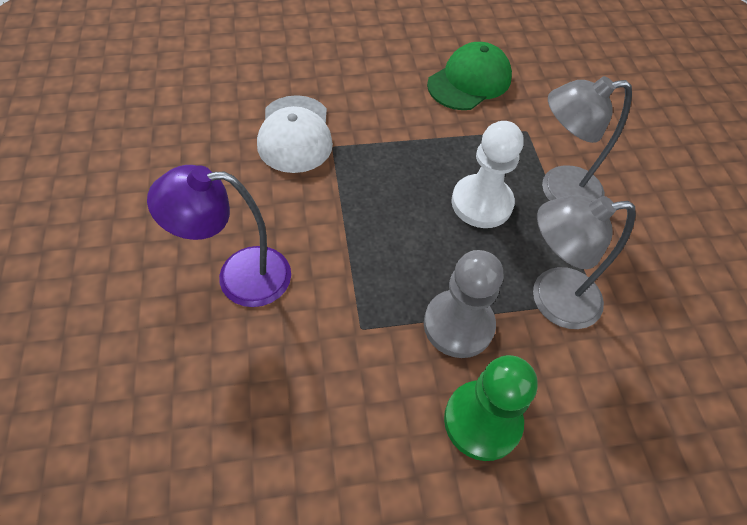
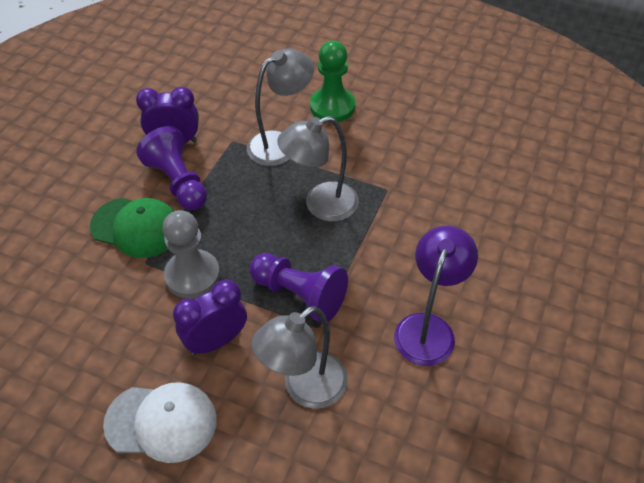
grey lamp: [533,195,636,329] [542,76,632,201] = 2 -> [247,48,314,166] [252,306,348,408] [277,116,359,221] = 3
purple clock: none = 0 -> [136,87,199,143] [173,280,247,355] = 2
purple pawn: none = 0 -> [136,126,207,210] [250,253,348,323] = 2
white pawn: [451,121,524,228] = 1 -> none = 0

